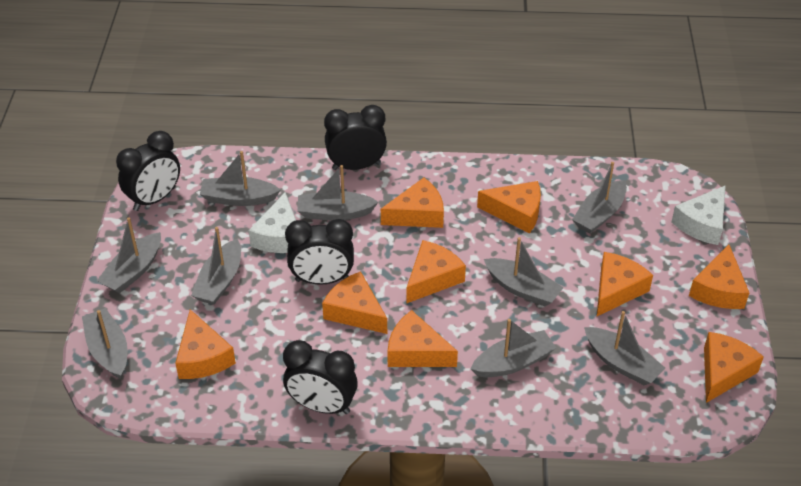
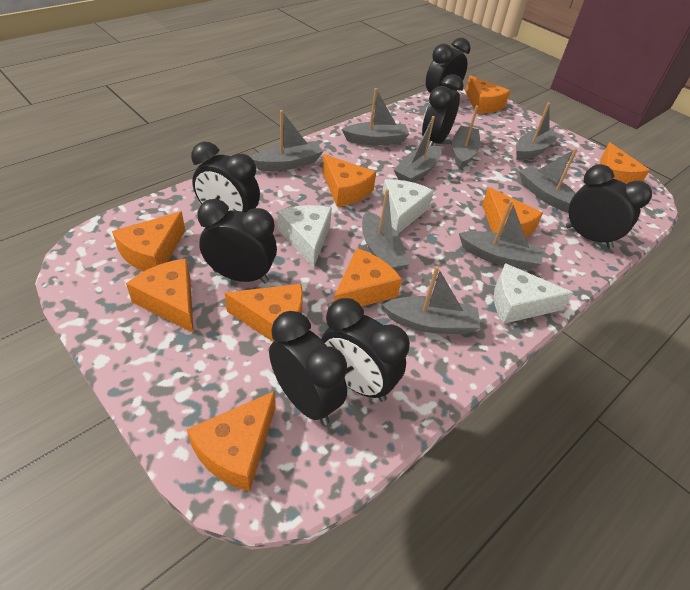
black clock: [116,131,180,211] [283,340,358,414] [285,219,354,285] [324,105,387,170] = 4 -> [191,142,260,213] [197,199,277,283] [269,311,347,425] [321,298,410,402] [422,74,464,146] [426,38,471,102] [566,164,652,249] = 7
white cheese: [249,192,296,253] [671,185,726,245] = 2 -> [278,205,332,268] [381,179,434,233] [494,263,573,324] = 3

